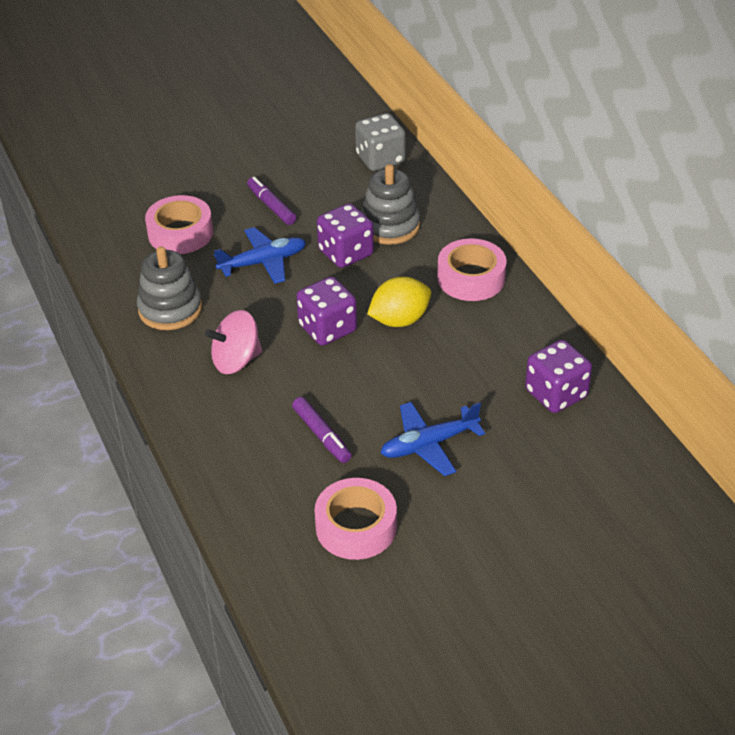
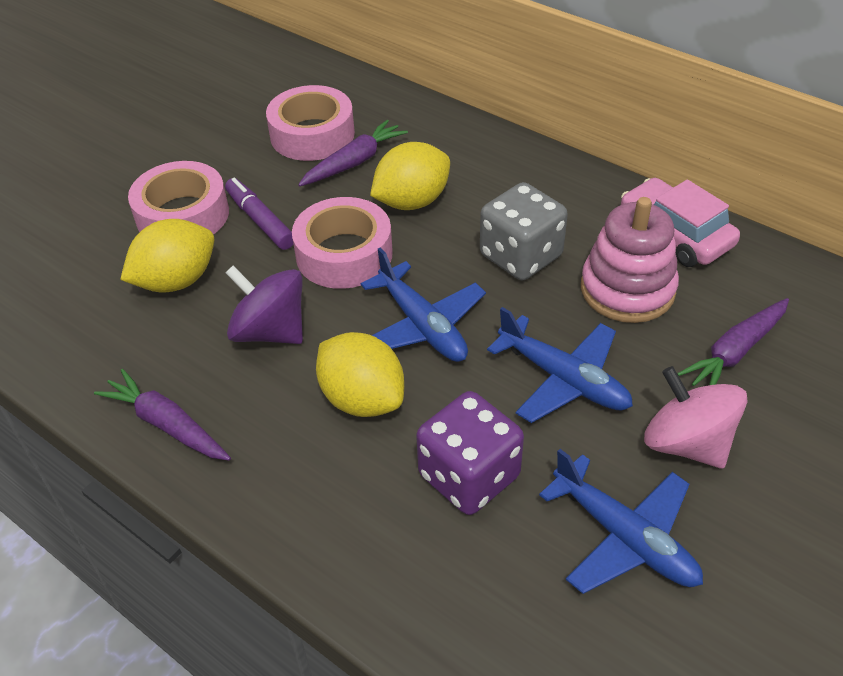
blue plane: [214,227,306,284] [380,402,485,476] = 2 -> [361,248,486,362] [487,307,633,423] [539,449,703,594] = 3
grey stacking toy: [137,246,202,330] [361,164,420,245] = 2 -> none = 0
pink car: none = 0 -> [621,178,740,267] = 1
pink stacking toy: none = 0 -> [581,197,679,323] = 1
purple carrot: none = 0 -> [94,369,231,461] [298,119,408,186] [677,298,789,386] = 3
purple dice: [296,277,357,346] [317,203,374,268] [525,340,592,413] = 3 -> [416,391,524,515] = 1
purple marker: [247,177,296,225] [292,397,352,463] = 2 -> [225,178,293,250] = 1
purple spinning top: none = 0 -> [226,266,303,344] = 1
yellow lemon: [367,277,431,327] = 1 -> [120,219,214,292] [316,332,404,417] [370,142,450,210] = 3

